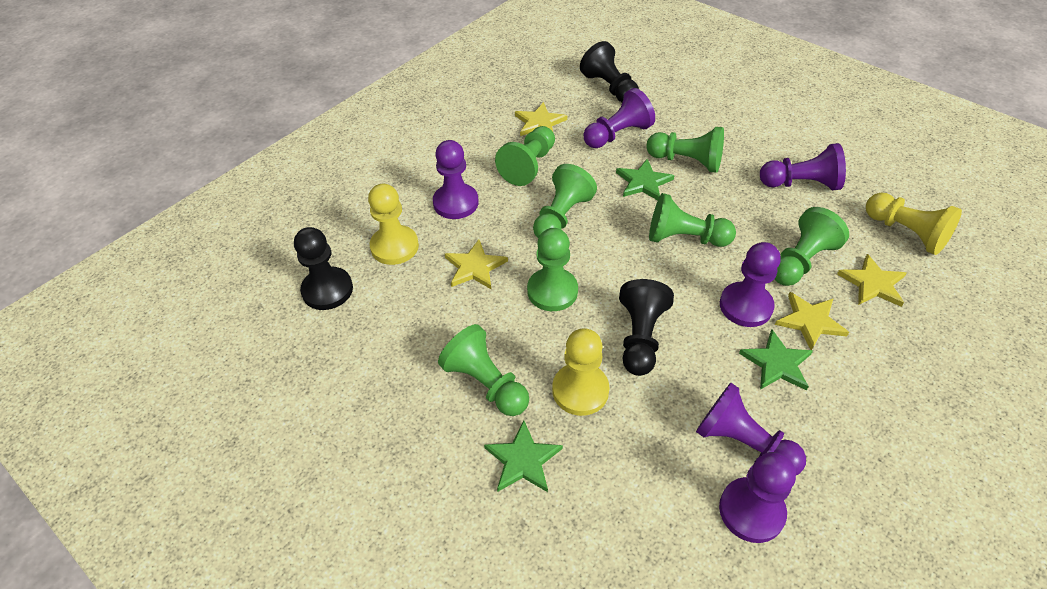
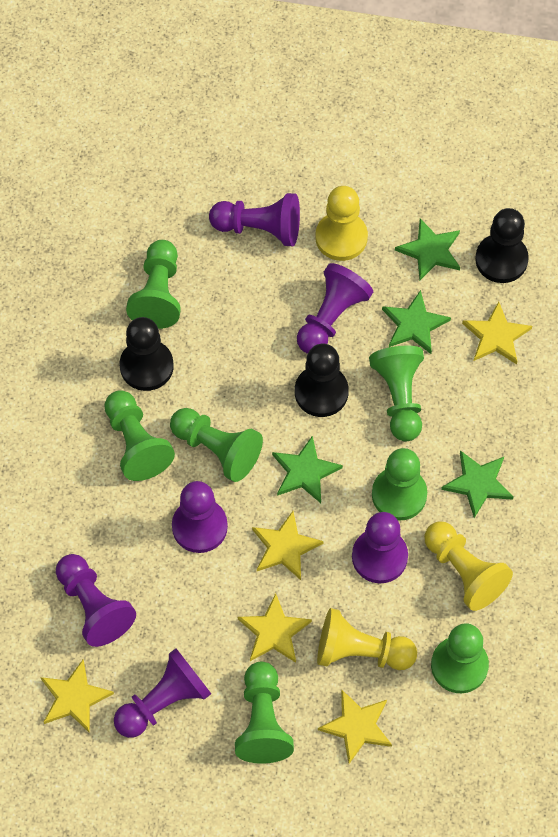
green star: [484,420,563,492] [616,159,674,200] [739,330,813,390] = 3 -> [272,435,343,503] [382,290,451,354] [395,219,460,280] [441,450,513,518] = 4
yellow star: [445,240,508,289] [515,102,567,136] [775,292,849,350] [837,254,906,307] = 4 -> [40,660,114,733] [238,593,312,663] [252,511,323,580] [318,690,392,764] [462,301,532,364] = 5

